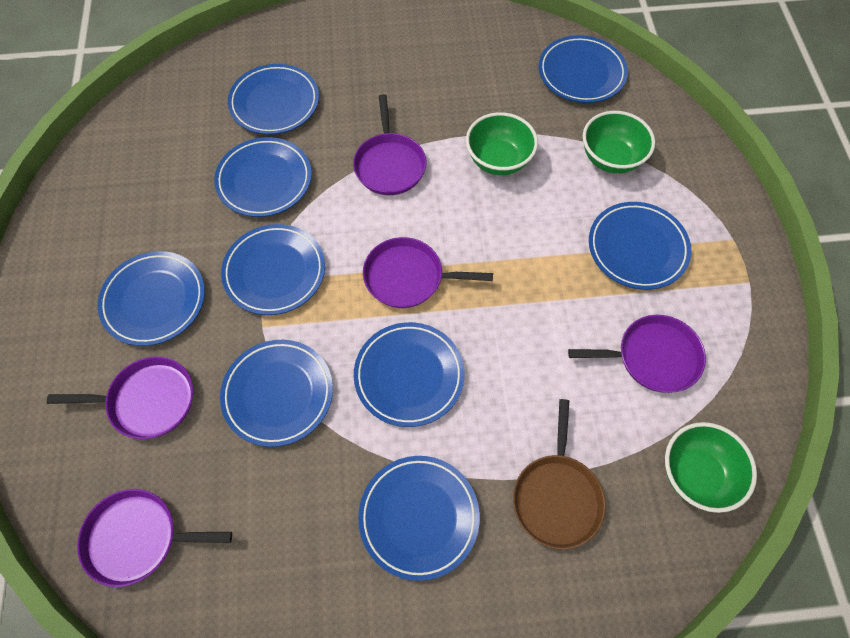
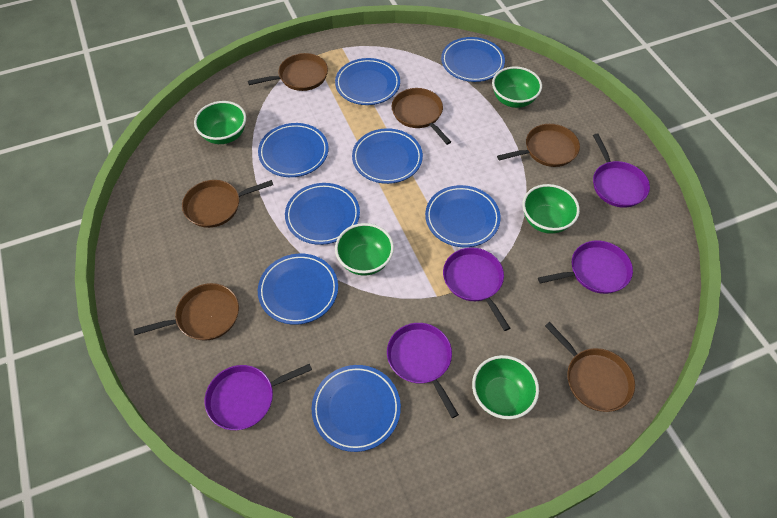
blue plate: [97,251,205,346] [214,137,312,217] [220,340,333,447] [221,224,325,315] [228,64,319,135] [354,322,465,427] [358,456,480,581] [539,35,628,103] [589,202,691,290] = 9 -> [258,123,328,177] [258,254,338,325] [285,183,360,245] [312,365,401,452] [335,58,400,105] [352,128,423,184] [425,185,501,247] [441,37,505,82] = 8
brown pan: [513,399,606,549] = 1 -> [133,283,239,341] [182,180,273,228] [248,53,328,91] [392,88,451,145] [497,124,580,167] [545,322,635,412] = 6
green bowl: [466,112,538,175] [583,111,655,174] [665,422,757,513] = 3 -> [194,101,246,144] [335,223,394,276] [472,355,539,419] [492,66,542,108] [522,184,580,234] = 5

